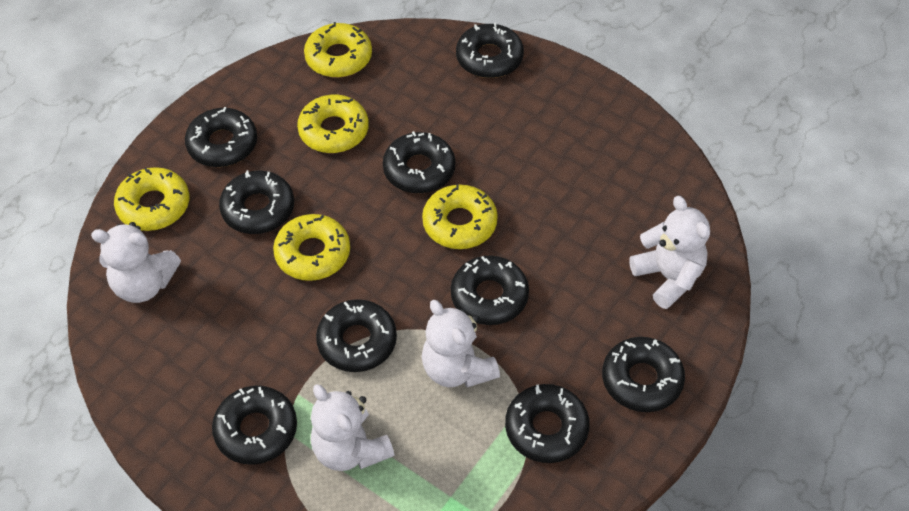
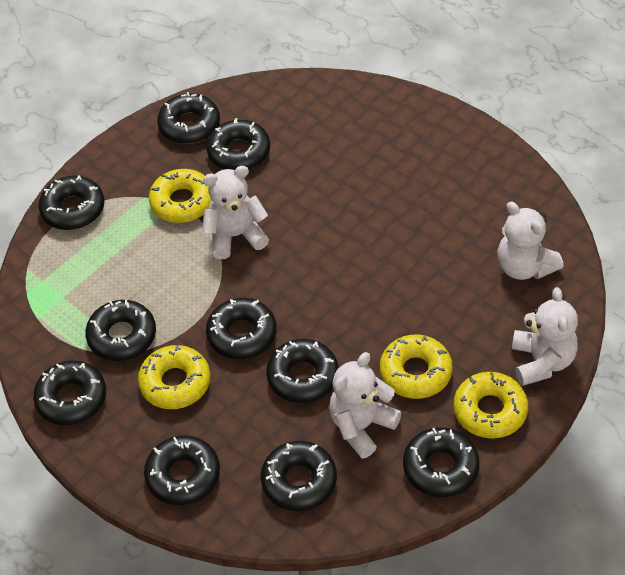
black donut: [185,107,257,167] [212,386,297,465] [219,170,294,234] [316,299,397,372] [383,131,455,193] [451,255,529,325] [456,23,524,78] [505,384,590,463] [602,337,685,412] = 9 -> [33,360,106,425] [39,176,105,230] [85,300,156,361] [144,435,220,505] [157,92,220,144] [206,118,270,170] [206,298,277,359] [261,441,337,511] [266,339,338,403] [403,427,479,497] = 10
yellow donut: [114,167,189,231] [273,214,350,281] [297,95,369,153] [304,22,372,78] [422,184,498,249] = 5 -> [138,345,210,409] [149,169,212,223] [380,335,453,399] [454,372,528,439] = 4

